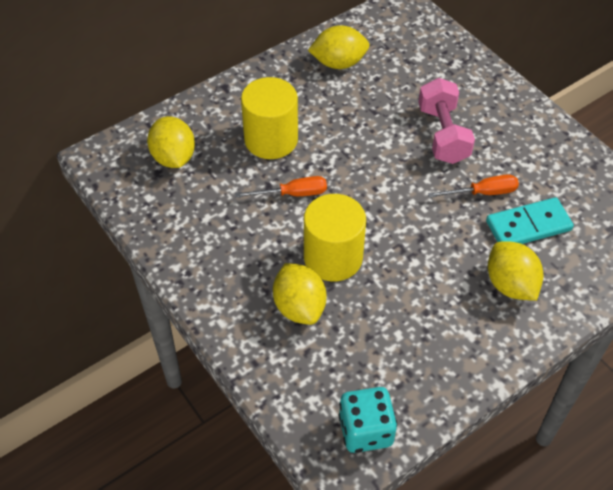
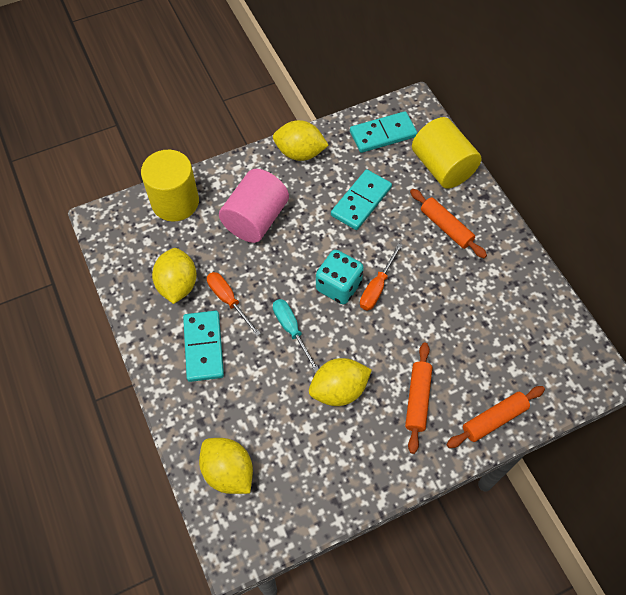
orange rolling pin: none = 0 -> [405,343,432,454] [410,189,487,258] [447,386,545,448] = 3
pink cylinder: none = 0 -> [219,169,289,243] = 1
pink dumbbell: [418,78,475,164] = 1 -> none = 0
turquoise domino: [486,197,574,244] = 1 -> [183,311,224,382] [331,169,392,230] [350,111,417,153] = 3
turquoise screwdriver: none = 0 -> [273,299,319,372] = 1

